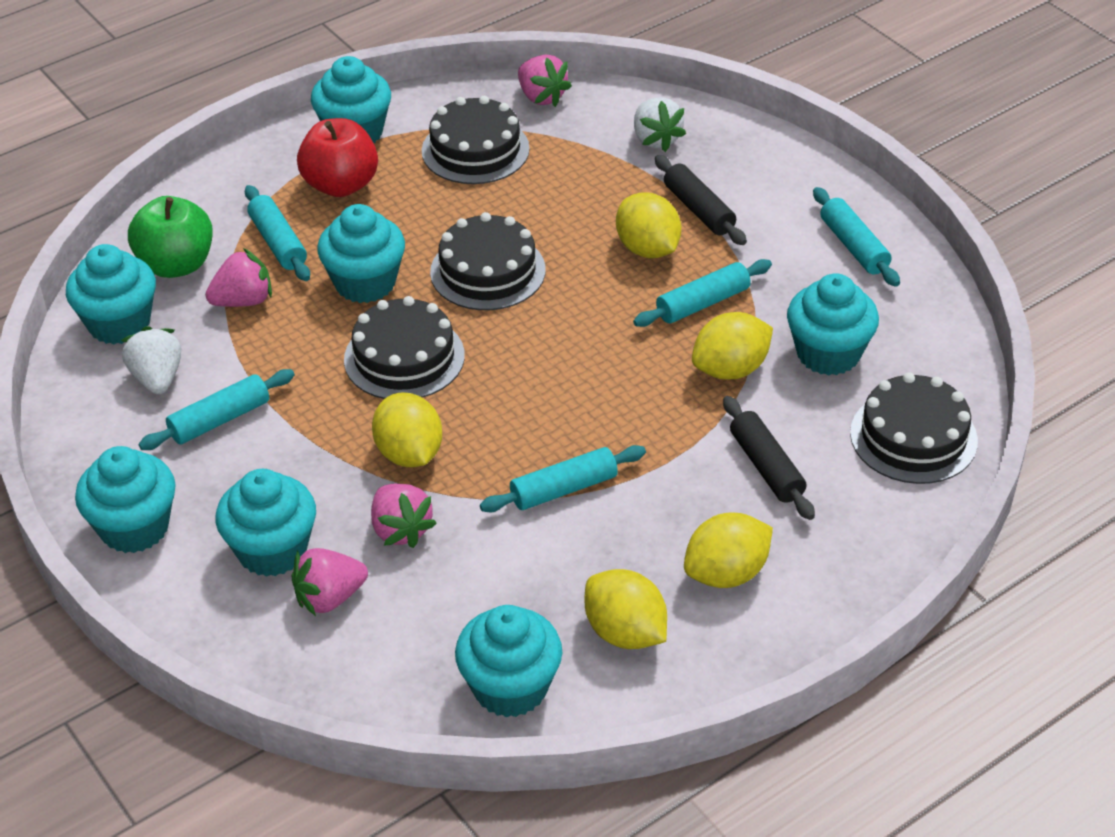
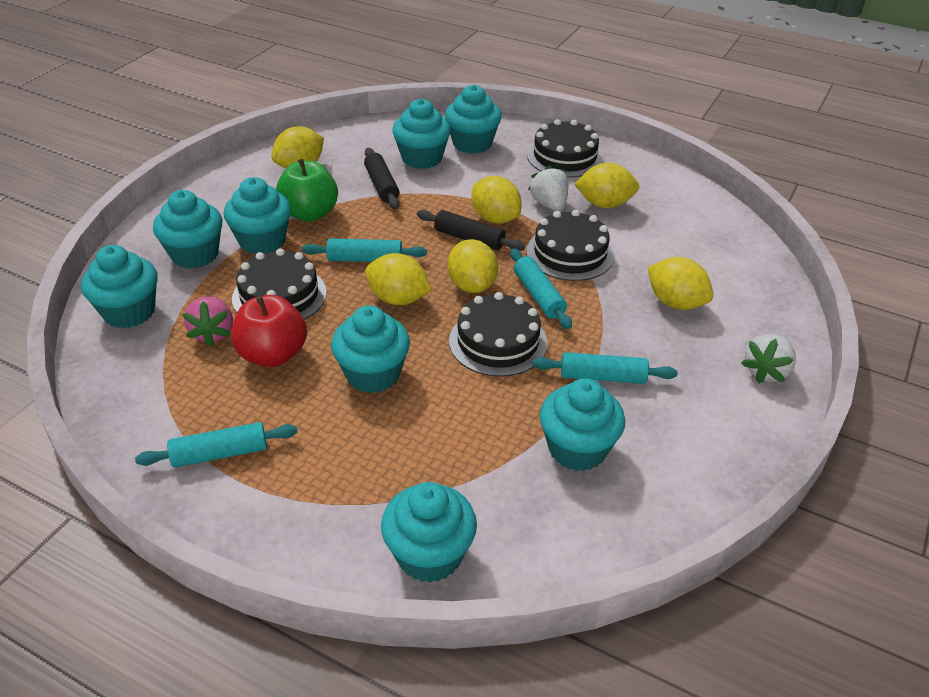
pink strawberry: [205,248,272,307] [292,548,368,616] [371,484,437,548] [518,55,572,107] = 4 -> [183,296,233,347] = 1
turquoise cupcake: [66,244,156,345] [75,446,176,553] [216,469,316,577] [311,56,391,143] [317,204,405,303] [455,605,562,718] [787,273,879,376] = 7 -> [81,245,157,328] [153,190,223,269] [224,177,291,254] [331,305,410,393] [381,482,477,583] [392,99,451,169] [445,85,502,154] [540,378,625,471] = 8
turquoise rolling pin: [139,369,295,450] [245,185,310,281] [480,445,646,512] [633,259,772,327] [813,187,900,287] = 5 -> [135,422,297,468] [302,239,427,262] [510,248,572,329] [532,352,678,384] = 4
yellow lemon: [372,393,442,467] [585,569,667,649] [616,192,681,258] [684,512,773,588] [692,312,773,380] = 5 -> [271,127,324,169] [365,253,432,305] [447,239,498,293] [471,176,522,224] [574,163,639,208] [648,257,713,310] = 6

